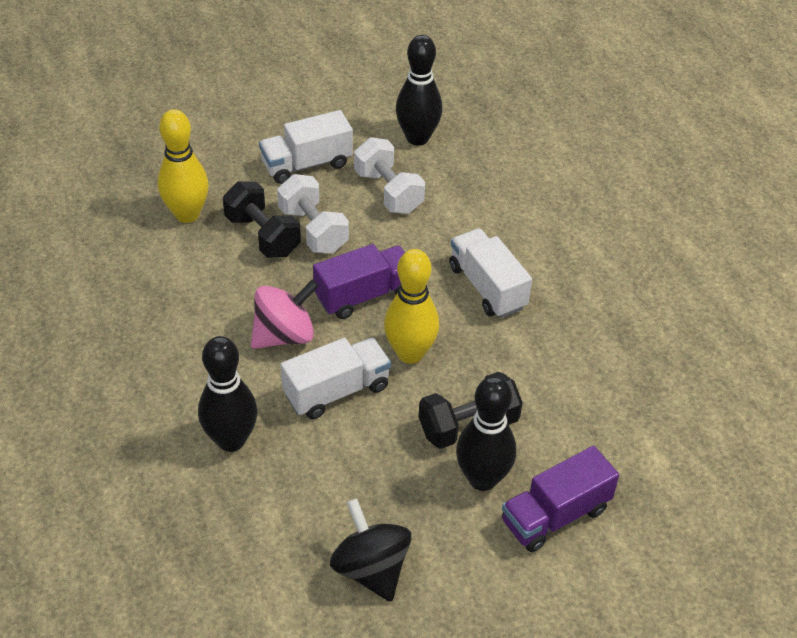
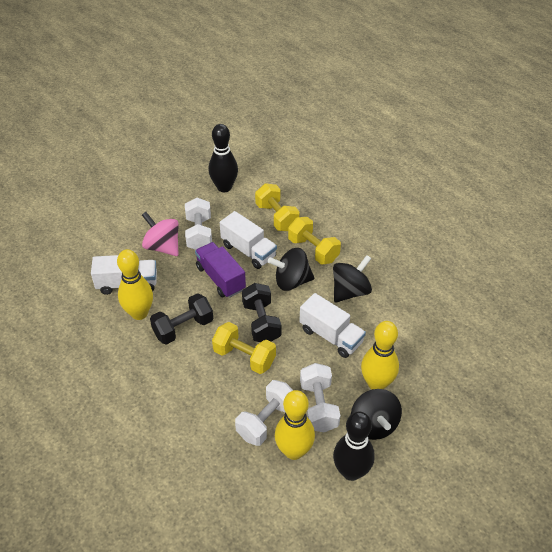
black bowling pin: [198,336,257,452] [396,35,442,146] [456,376,516,491] = 3 -> [208,124,238,192] [333,412,375,481] = 2
black spinning top: [330,498,411,602] = 1 -> [268,248,314,291] [333,255,372,303] [351,389,402,440] = 3
purple truck: [313,244,405,319] [502,446,619,552] = 2 -> [195,242,246,298] = 1
white dumbbell: [277,174,349,253] [354,137,425,214] = 2 -> [185,198,212,250] [235,380,293,446] [300,363,340,432] = 3
yellow bowling pin: [158,109,209,223] [384,249,439,364] = 2 -> [117,249,153,320] [275,390,315,460] [361,321,399,389] = 3
yellow dumbbell: none = 0 -> [212,322,276,374] [255,183,300,231] [288,217,341,265] = 3

